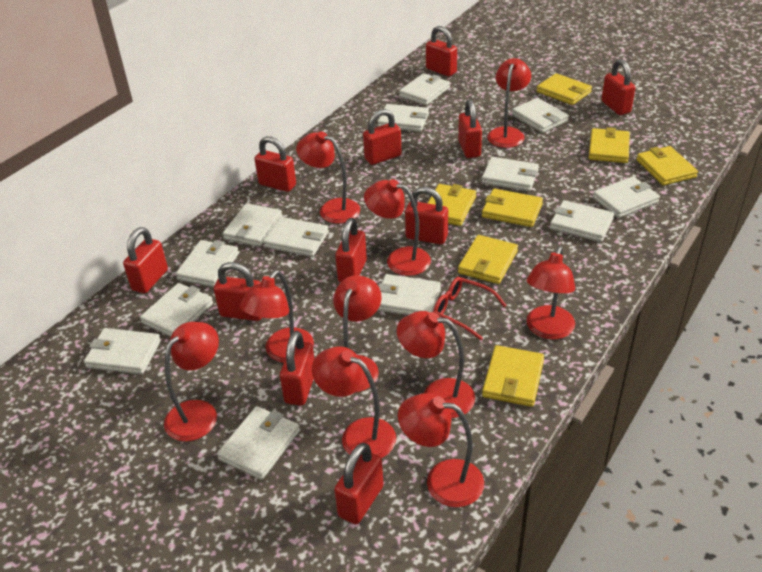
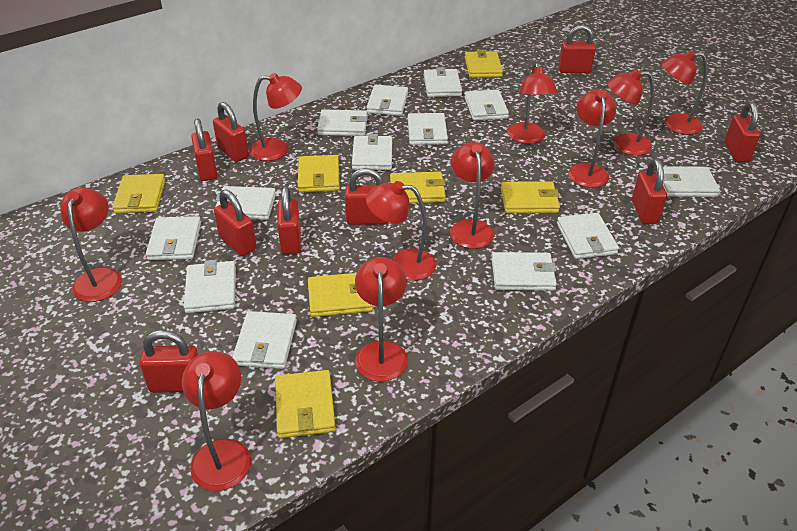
red glasses: [433,277,507,340] = 1 -> none = 0
red padlock: [123,227,168,293] [214,262,262,321] [255,136,296,192] [280,331,314,406] [334,443,383,524] [335,218,367,282] [363,109,401,165] [405,187,448,244] [426,26,457,77] [458,100,482,158] [601,59,635,115] = 11 -> [140,330,198,393] [191,118,218,181] [213,102,249,162] [214,190,257,256] [277,186,301,254] [345,168,387,225] [558,25,596,73] [632,158,667,224] [725,101,760,162] = 9

